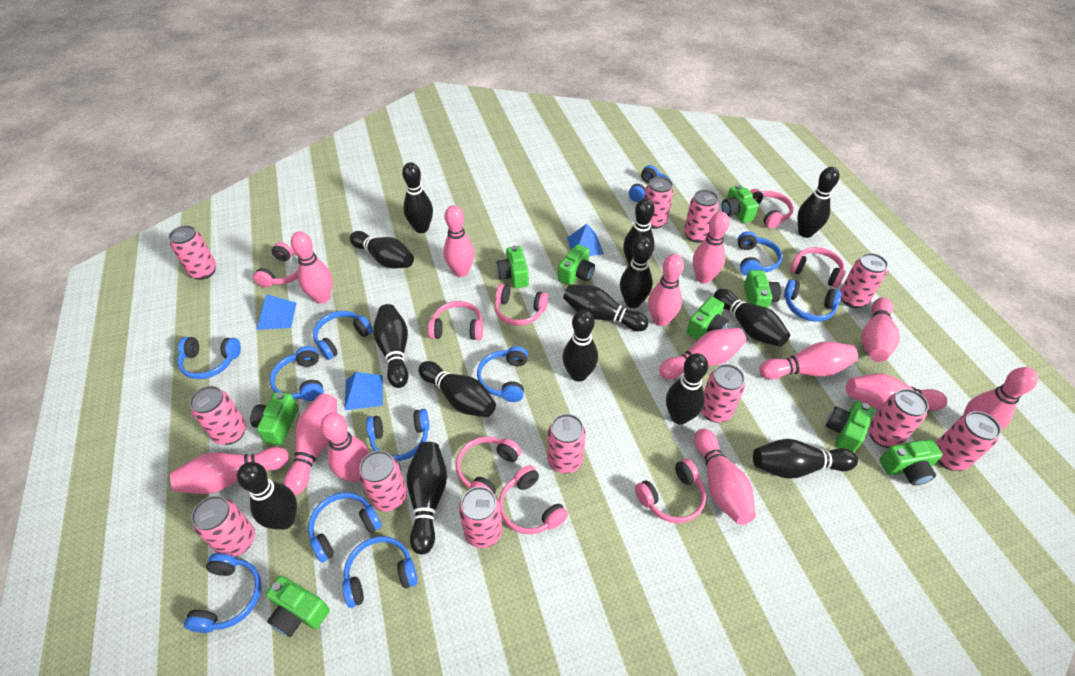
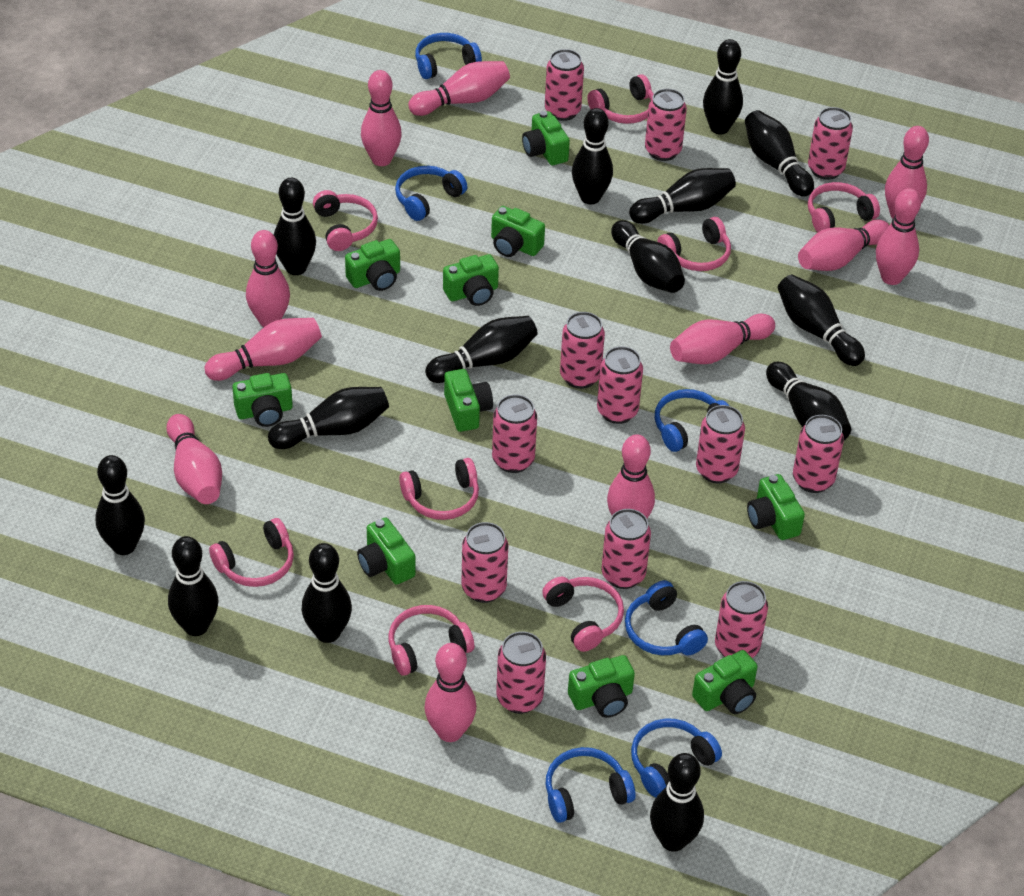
blue headphones: [177,337,241,379] [184,553,261,633] [270,346,324,401] [308,492,382,563] [313,311,373,360] [342,536,418,608] [366,409,429,461] [477,346,528,402] [629,165,673,202] [738,231,782,276] [784,279,841,322] = 11 -> [395,166,467,221] [415,33,482,79] [546,747,636,823] [625,580,708,655] [631,718,722,798] [655,389,729,452] = 6
blue pyramid: [256,294,296,330] [345,372,383,410] [567,224,604,256] = 3 -> none = 0
green camera: [250,392,298,445] [266,576,330,637] [497,246,529,288] [558,244,595,285] [686,296,729,340] [721,185,759,223] [744,270,781,308] [826,401,875,452] [879,439,943,486] = 9 -> [232,373,293,427] [345,239,400,291] [357,517,415,585] [443,254,499,306] [444,369,493,432] [491,206,545,257] [522,111,570,165] [568,655,635,718] [692,650,758,714] [747,474,805,540] = 10
pink bowling pin: [170,447,289,494] [283,394,337,495] [291,231,333,304] [320,413,369,482] [443,205,475,277] [648,254,684,326] [659,328,746,379] [693,212,730,284] [694,429,756,525] [759,342,858,379] [846,373,947,411] [861,297,900,362] [964,367,1038,430] = 13 -> [166,414,222,504] [204,318,322,381] [246,230,290,327] [361,70,402,166] [408,61,510,116] [424,643,476,742] [607,434,655,518] [670,314,775,364] [798,220,889,271] [876,188,921,285] [885,126,929,219] = 11

